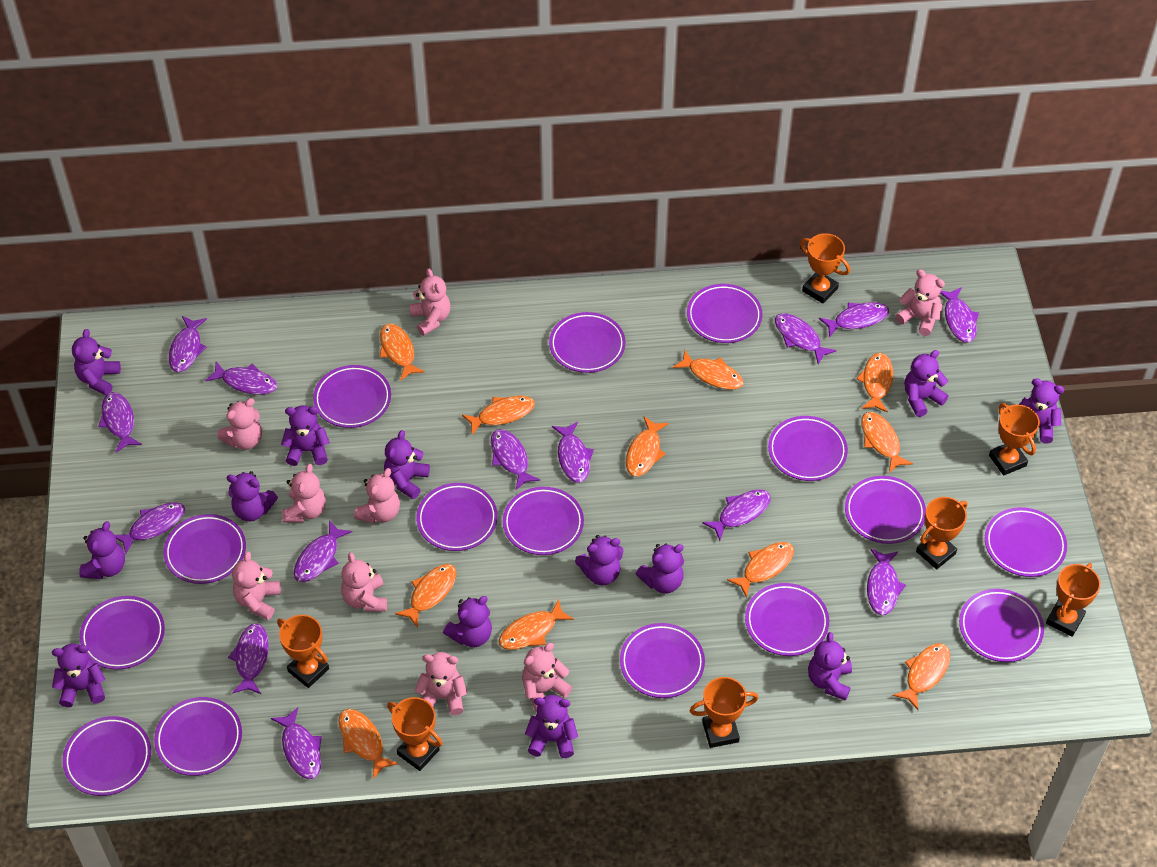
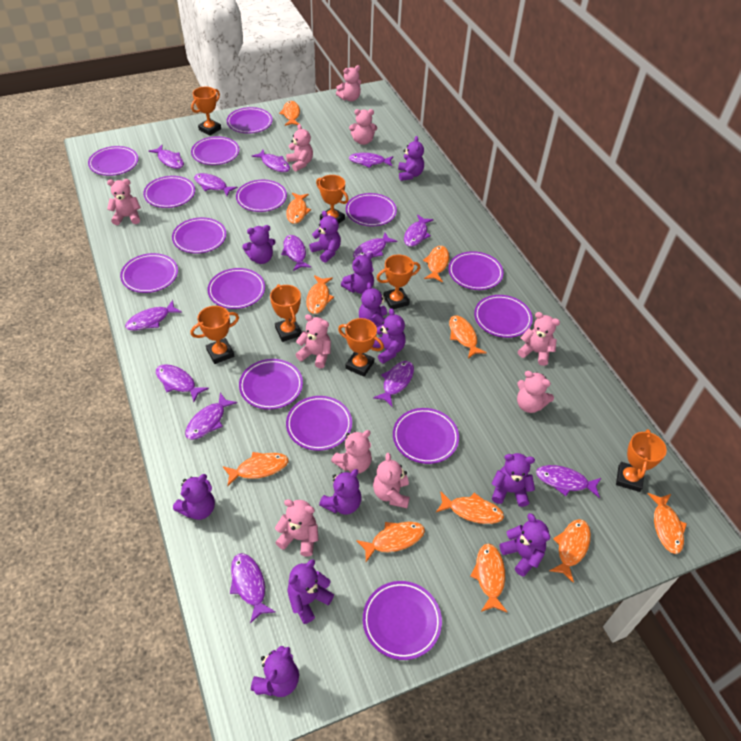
pink teddy bear: [217,398,262,450] [232,552,281,620] [282,464,326,522] [341,552,387,612] [354,468,400,523] [409,268,451,336] [415,652,467,715] [522,643,572,712] [896,269,945,336] = 9 -> [107,179,141,225] [275,499,318,557] [286,124,313,172] [296,314,331,368] [331,430,372,474] [336,65,361,101] [349,109,377,145] [373,453,410,508] [517,371,554,413] [518,312,560,366] = 10
purple fish: [98,392,142,452] [115,502,185,554] [169,316,207,372] [205,362,277,395] [228,623,269,694] [271,707,322,779] [293,520,352,583] [491,429,540,490] [552,422,594,483] [702,489,771,541] [775,313,836,364] [819,302,889,337] [867,549,906,615] [940,287,979,343] = 14 -> [125,300,182,331] [149,145,184,169] [156,364,209,402] [185,393,237,440] [194,173,238,196] [230,553,275,623] [251,150,290,172] [281,235,311,271] [349,153,393,168] [353,233,397,258] [373,361,414,406] [404,215,434,247] [536,465,601,498] = 13
purple teddy bear: [52,644,105,707] [72,329,121,395] [79,521,125,579] [227,471,278,521] [281,405,330,466] [384,430,430,499] [443,596,492,647] [525,695,578,758] [575,535,624,585] [636,543,684,594] [808,632,852,701] [904,350,949,417] [1019,378,1064,444] = 13 -> [173,474,215,520] [242,225,276,264] [251,646,299,697] [288,559,334,624] [309,211,341,263] [319,469,361,515] [341,253,374,294] [359,282,387,327] [372,308,406,364] [398,136,424,181] [491,453,535,507] [500,513,550,577] = 12

